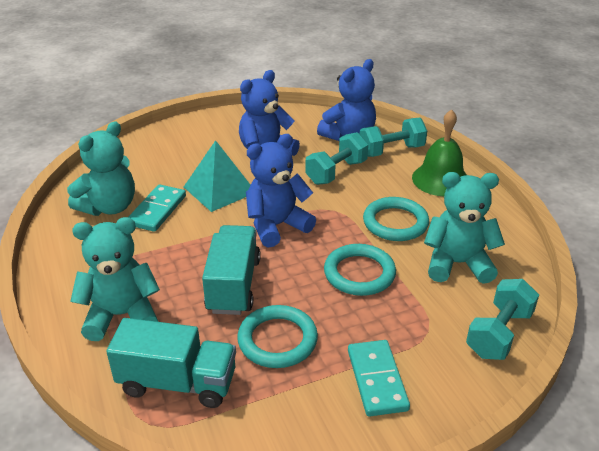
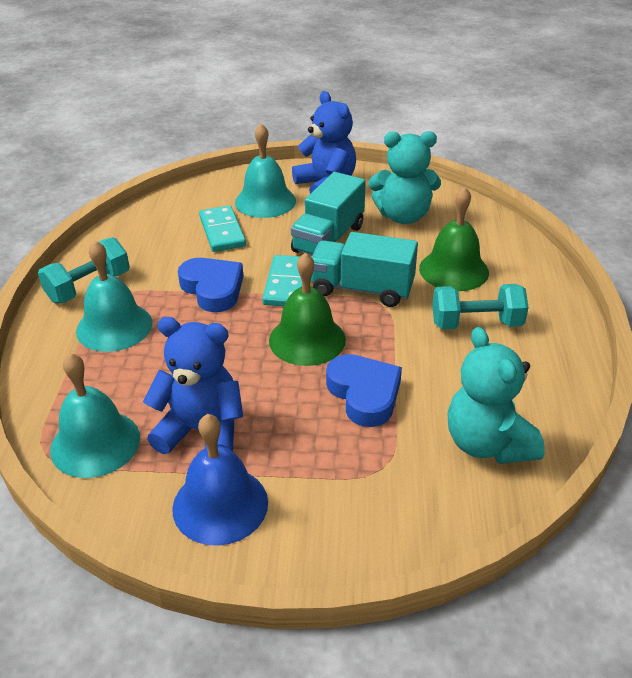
blue bell: none = 0 -> [172,414,268,546] = 1
blue heart: none = 0 -> [178,258,243,312] [326,354,402,427] = 2
blue teddy bear: [239,70,300,156] [246,134,316,248] [317,59,376,141] = 3 -> [143,317,243,454] [292,91,356,194] = 2
green bell: [412,109,467,196] = 1 -> [269,252,346,366] [419,187,489,291] = 2
turquoise bell: none = 0 -> [50,353,140,478] [76,241,152,352] [235,124,296,218] = 3
turquoise dumbbell: [306,132,368,185] [360,118,427,157] [466,279,539,360] = 3 -> [38,237,130,303] [432,284,529,329] = 2
turquoise pyramid: [184,140,250,212] = 1 -> none = 0
turquoise ring: [237,305,318,368] [324,244,396,296] [363,197,429,241] = 3 -> none = 0
turquoise teddy bear: [67,121,135,216] [70,217,160,341] [424,172,505,284] = 3 -> [369,131,441,224] [447,327,545,464] = 2

